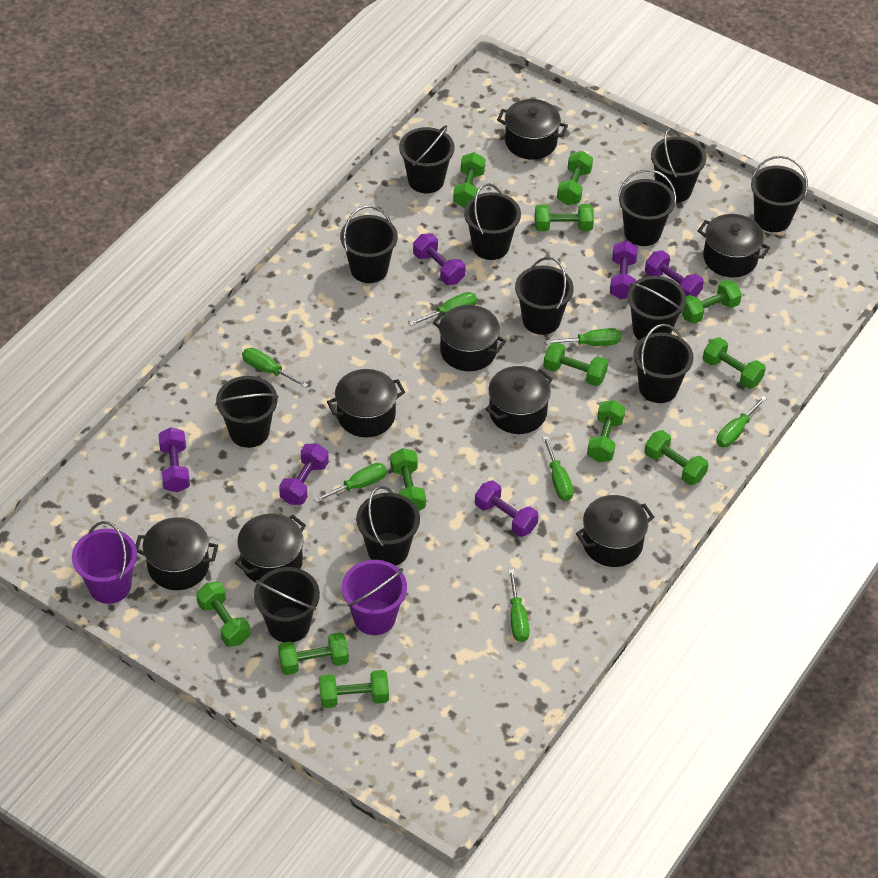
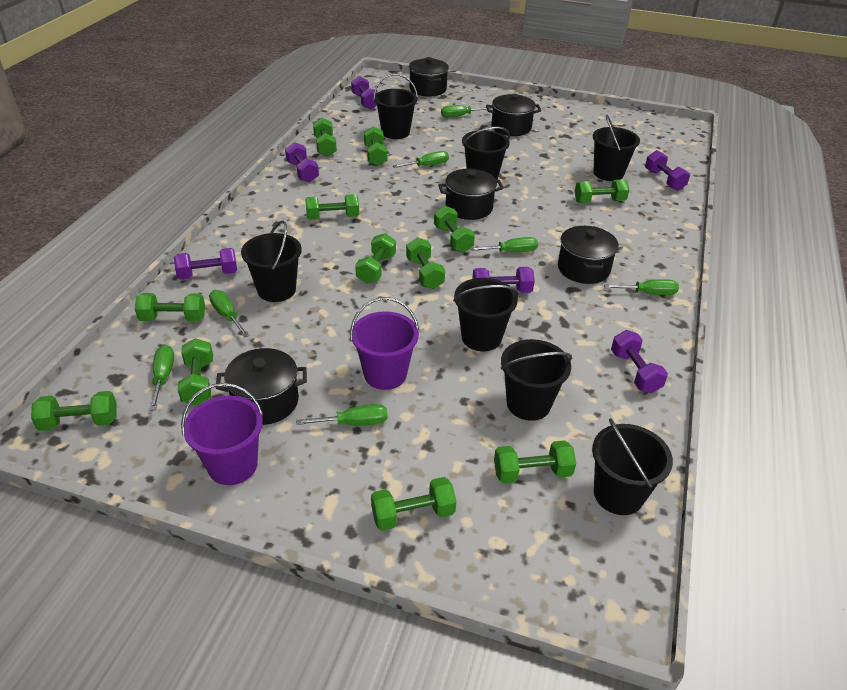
black bucket: [215,376,278,448] [254,567,320,642] [340,205,398,283] [356,486,420,566] [399,125,454,193] [464,183,521,260] [515,257,574,335] [618,169,676,246] [627,276,686,340] [633,324,694,403] [651,128,706,203] [751,156,808,232] = 12 -> [241,221,302,302] [373,73,418,139] [453,278,519,351] [462,127,510,180] [501,339,572,421] [592,418,673,515] [593,115,640,181] = 7
black pot: [136,517,218,590] [235,513,306,583] [327,369,405,437] [433,305,506,371] [485,366,553,434] [497,99,568,160] [576,495,654,567] [698,214,770,278] = 8 -> [216,348,307,425] [409,57,449,96] [438,169,504,220] [486,94,541,136] [558,226,619,284] = 5

